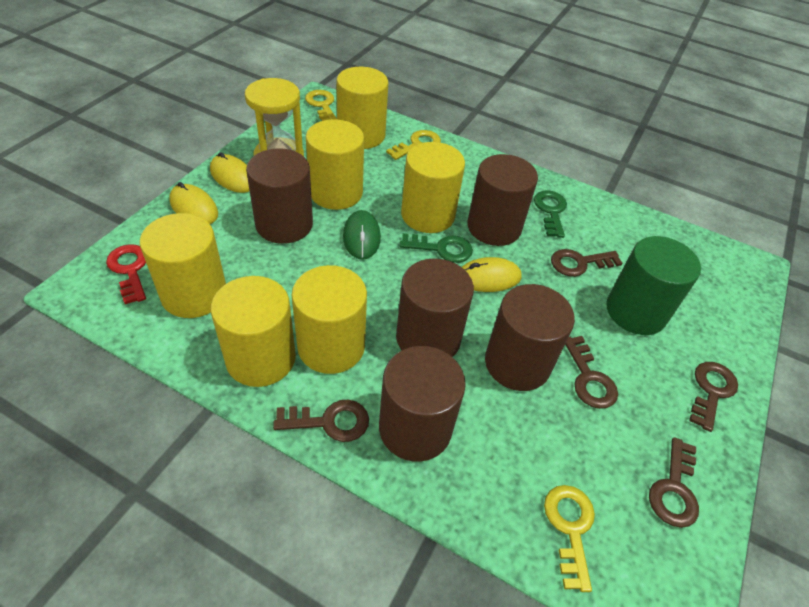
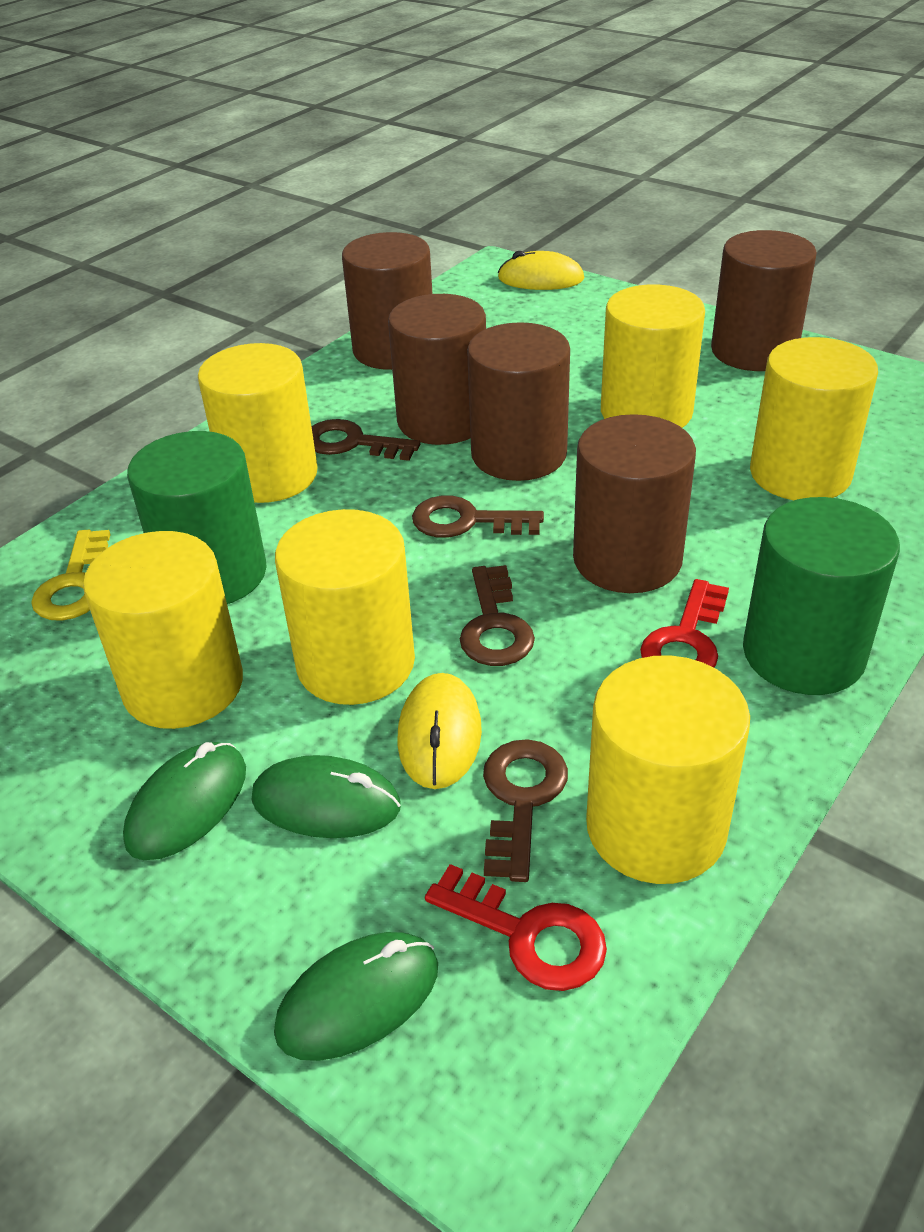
brown key: [273,400,369,442] [551,249,623,277] [565,336,618,409] [649,437,699,528] [689,362,738,432] = 5 -> [311,419,420,461] [412,495,544,538] [460,565,535,666] [483,739,568,882] = 4
green cylinder: [606,236,701,335] = 1 -> [127,431,267,604] [743,497,900,695] = 2
green key: [400,233,473,263] [534,190,567,238] = 2 -> none = 0
green mouse: [343,210,381,260] = 1 -> [123,742,246,860] [252,755,400,838] [274,932,438,1061] = 3
red key: [106,244,146,304] = 1 -> [425,864,607,991] [640,579,729,668] = 2
yellow hourglass: [245,78,304,156] = 1 -> none = 0
yellow key: [305,90,337,121] [386,130,441,160] [544,485,595,592] = 3 -> [31,530,111,621] = 1
yellow mouse: [169,182,218,224] [210,152,250,193] [462,257,522,292] = 3 -> [397,673,482,789] [498,251,584,290] = 2

